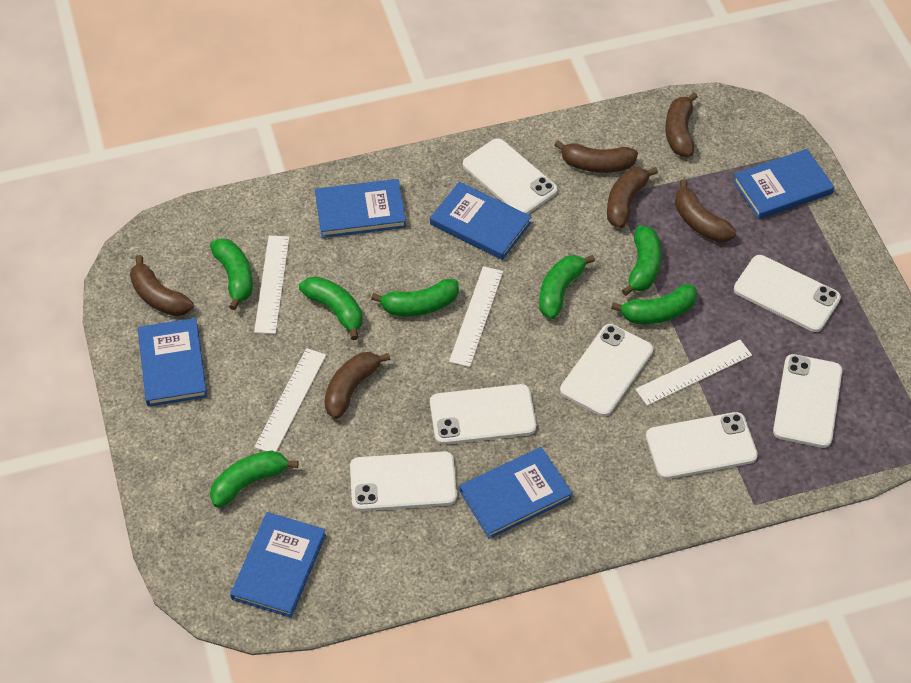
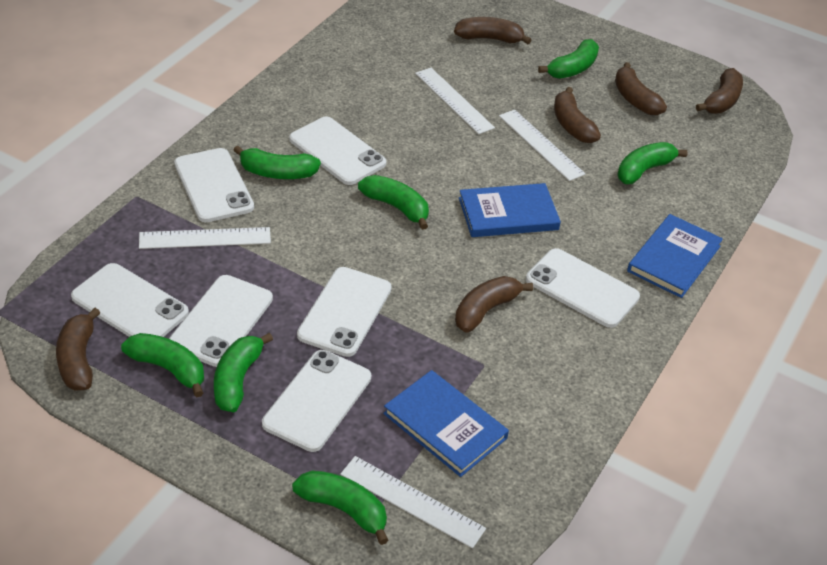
blue book: [138,318,207,407] [230,512,326,618] [315,179,406,238] [430,182,532,260] [459,447,573,539] [733,149,834,219] = 6 -> [383,370,509,477] [459,183,561,237] [627,214,723,298] = 3

